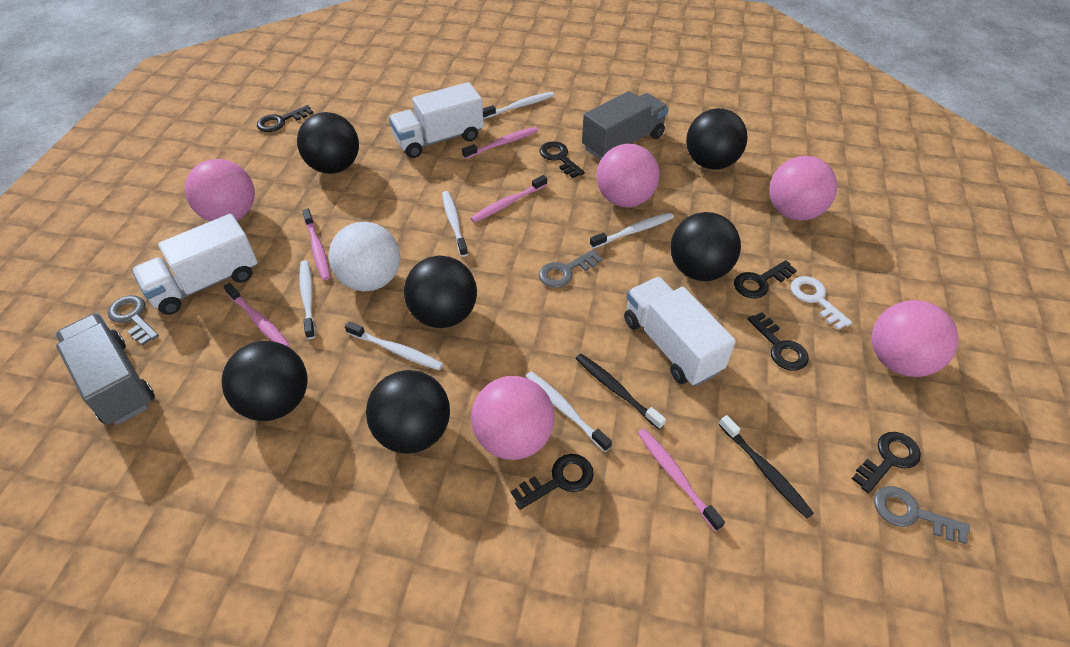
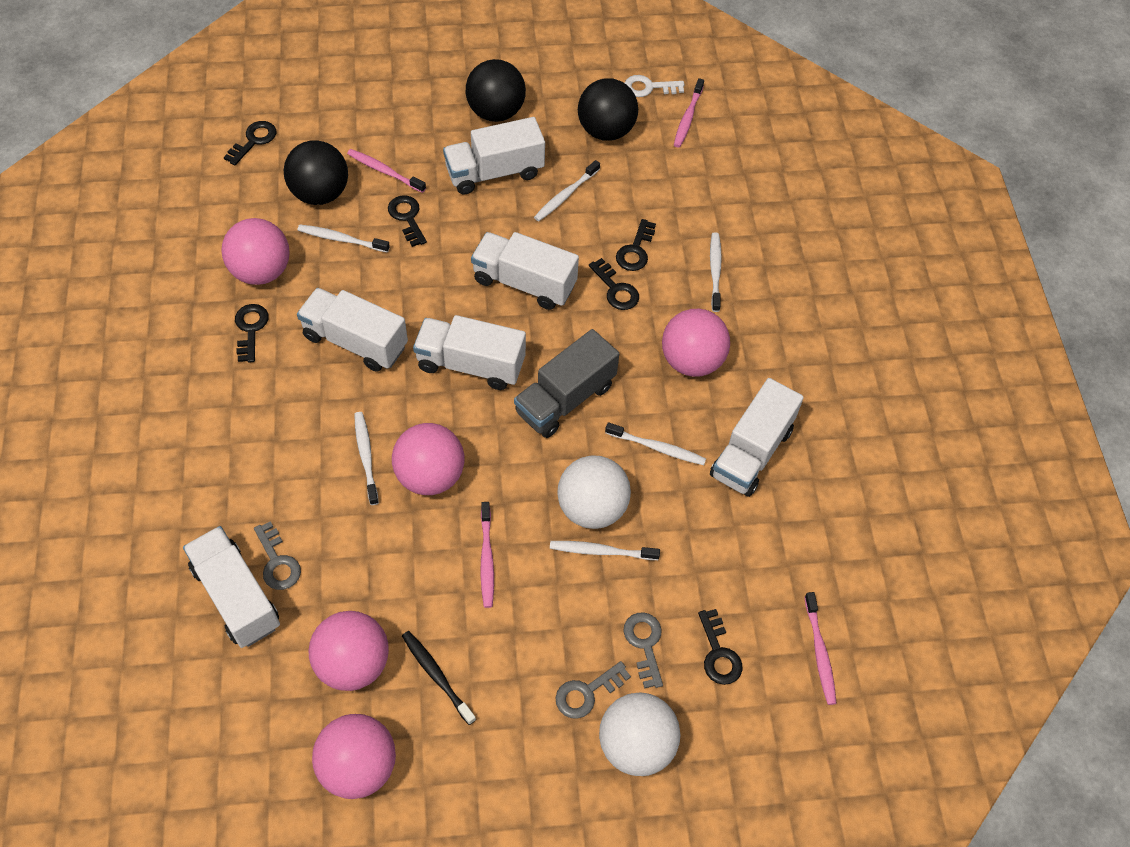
black ball: [222,341,307,421] [297,112,359,174] [366,370,450,454] [404,256,477,328] [670,212,741,281] [686,108,748,170] = 6 -> [284,140,348,205] [466,59,526,122] [578,78,638,141] = 3
black toothbrush: [576,354,666,430] [719,415,814,519] = 2 -> [402,631,476,725] = 1
grey truck: [56,313,155,425] [582,91,669,160] = 2 -> [514,329,619,438] = 1
pink toothbrush: [223,283,290,347] [302,209,330,280] [462,127,538,159] [470,175,547,223] [638,428,725,532] = 5 -> [347,149,426,193] [480,502,494,608] [674,78,704,148] [805,592,837,705] = 4
white ball: [329,222,400,291] = 1 -> [557,455,631,529] [599,693,681,776] = 2
white truck: [132,214,258,315] [389,82,484,158] [624,277,736,386] = 3 -> [183,526,280,648] [297,288,408,372] [413,315,526,390] [443,117,545,195] [471,232,579,310] [710,378,804,497] = 6

